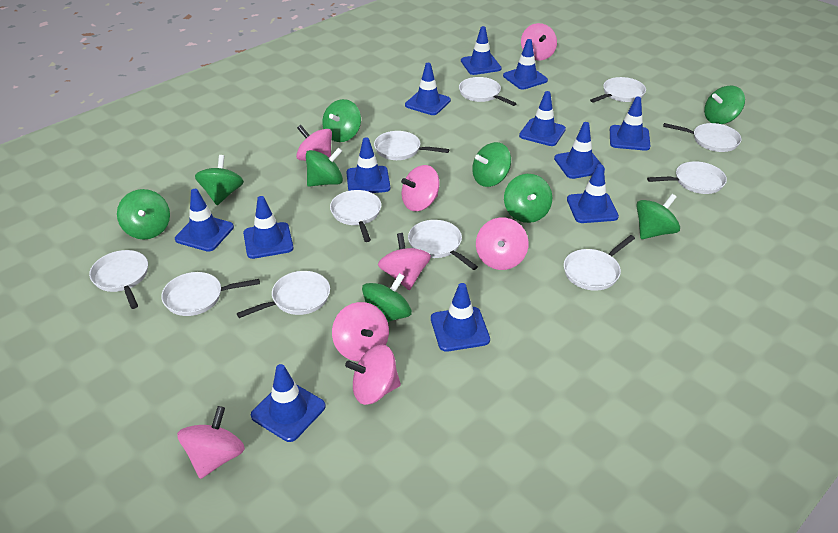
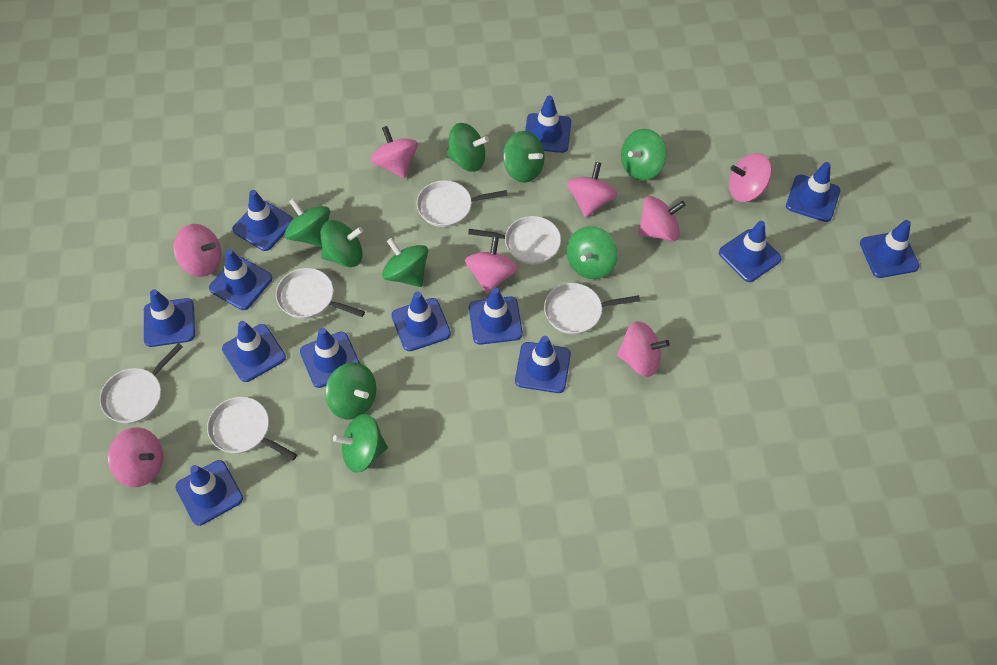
blue traffic cone: [175,189,234,252] [243,196,294,259] [251,364,326,442] [347,137,390,193] [405,63,451,115] [431,283,490,352] [461,26,502,75] [503,39,548,90] [519,91,566,146] [554,122,605,179] [567,164,619,223] [610,97,650,151] = 12 -> [144,289,195,347] [175,460,243,526] [209,249,272,310] [222,321,286,382] [232,190,293,251] [300,328,360,388] [391,292,451,351] [469,287,523,345] [515,336,571,393] [525,95,571,153] [719,221,782,282] [786,162,840,222] [860,220,919,278] = 13
white pan: [89,250,148,309] [161,272,260,316] [237,271,330,318] [330,190,381,242] [374,131,449,160] [408,220,478,270] [459,77,517,106] [564,235,635,291] [590,77,646,103] [647,161,727,194] [663,123,742,152] = 11 -> [100,343,183,424] [207,397,297,460] [276,268,365,319] [417,180,507,227] [468,216,561,264] [544,283,640,334] = 6

